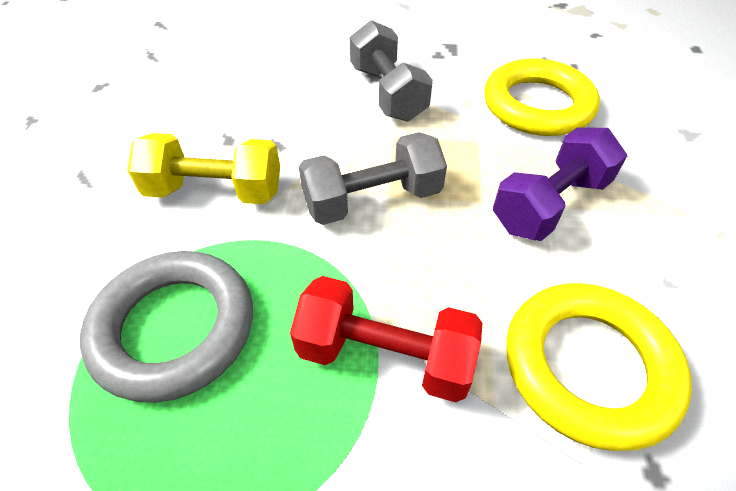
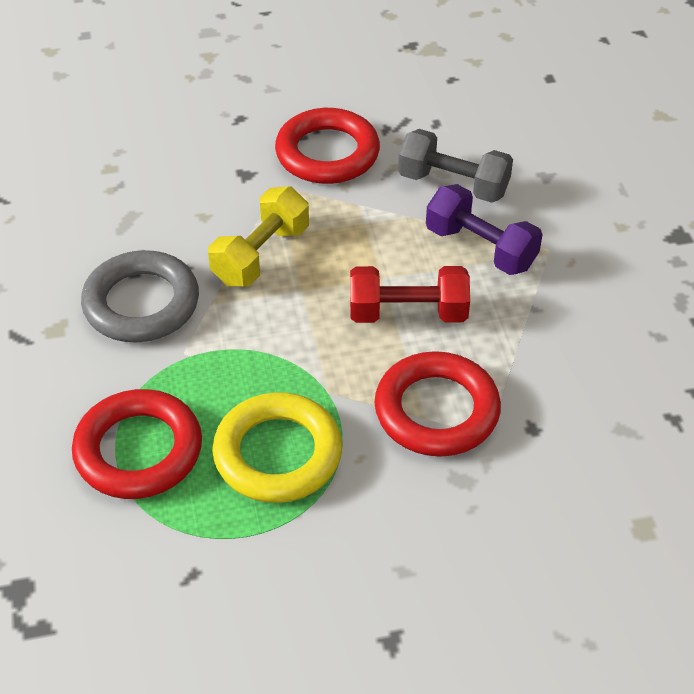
grey dumbbell: [299,132,447,225] [350,20,433,121] = 2 -> [398,129,513,203] = 1
red ring: none = 0 -> [72,389,202,499] [275,108,380,184] [374,351,501,457] = 3
yellow ring: [484,58,600,136] [506,283,692,451] = 2 -> [212,392,342,503] = 1

